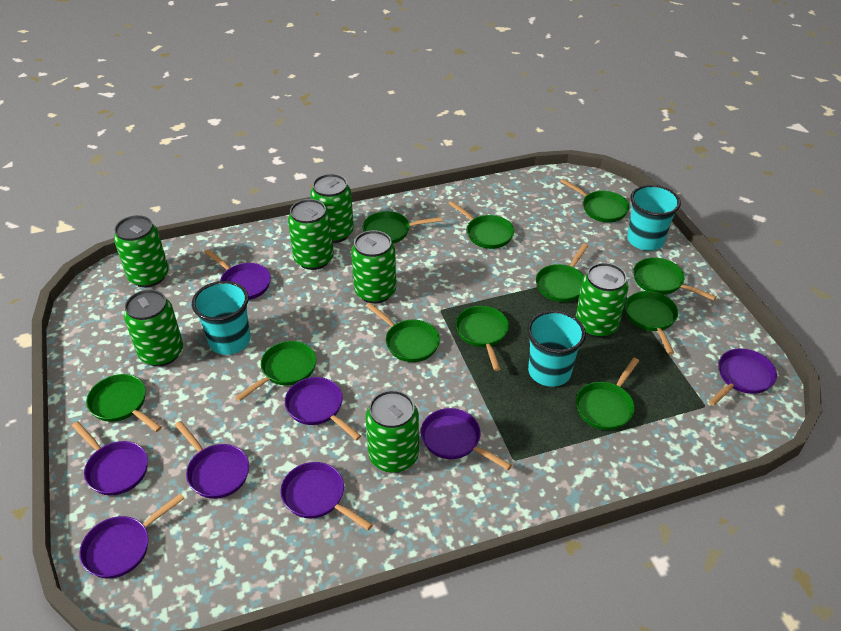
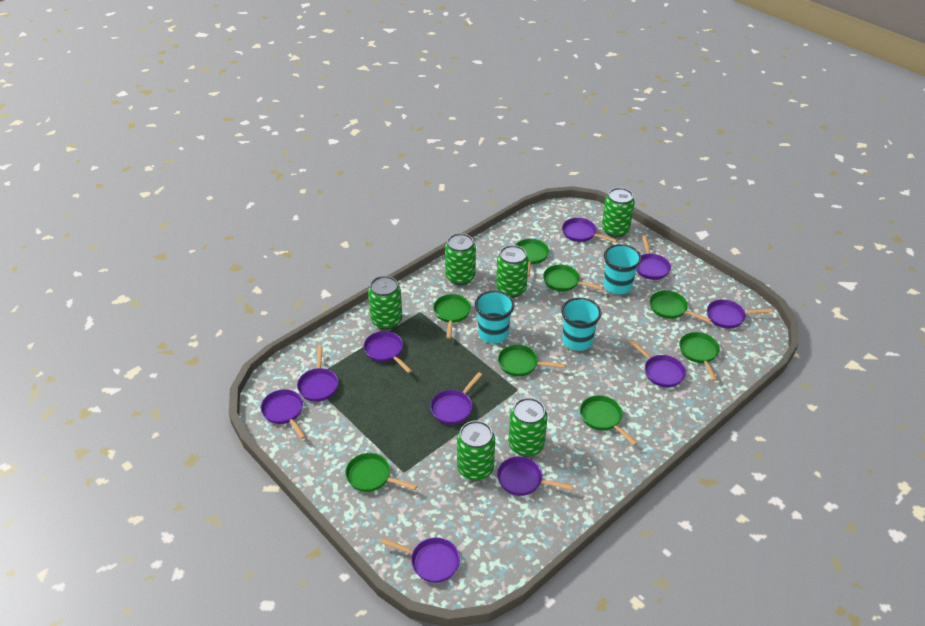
green can: [114,215,169,287] [124,290,183,367] [288,199,334,270] [310,174,354,243] [351,230,396,304] [365,390,419,473] [576,263,629,338] = 7 -> [368,276,402,330] [445,233,476,285] [457,421,495,481] [496,245,529,298] [508,398,548,457] [602,188,635,237] = 6
green pan: [86,374,162,432] [235,341,316,401] [363,211,442,244] [366,303,440,362] [449,201,514,249] [456,306,509,371] [536,244,588,302] [560,179,629,222] [576,358,639,430] [625,291,678,355] [633,257,717,301] = 11 -> [345,453,417,492] [433,294,471,339] [498,345,566,377] [516,239,549,277] [543,265,603,291] [580,395,638,445] [650,290,711,323] [679,332,720,381] = 8
purple pan: [72,421,148,495] [79,493,185,578] [175,421,249,499] [204,249,271,300] [281,462,373,531] [285,377,361,440] [421,408,512,470] [708,348,777,406] = 8 -> [261,389,306,439] [297,345,338,402] [364,331,412,373] [381,537,460,583] [430,372,482,425] [497,456,573,496] [562,218,618,243] [629,339,686,387] [636,235,671,280] [707,299,773,329] = 10

